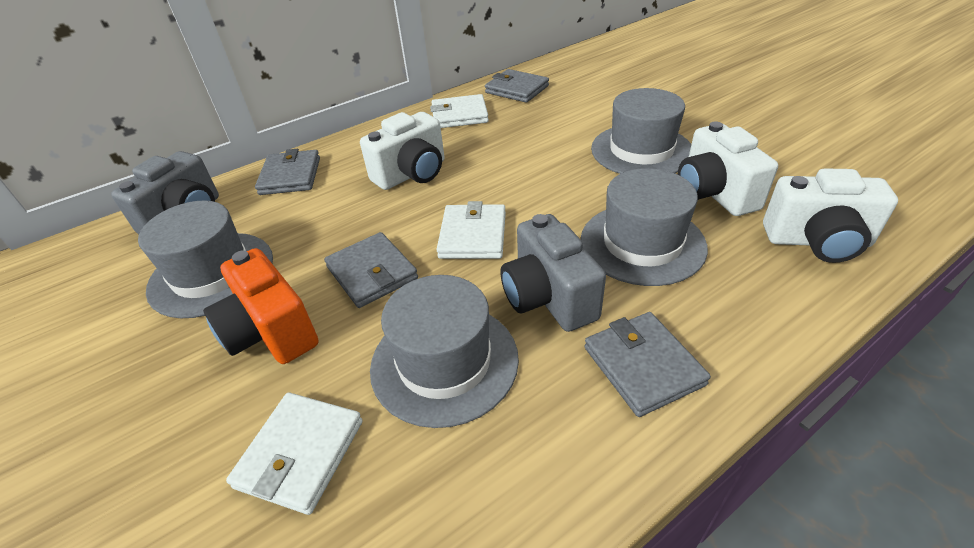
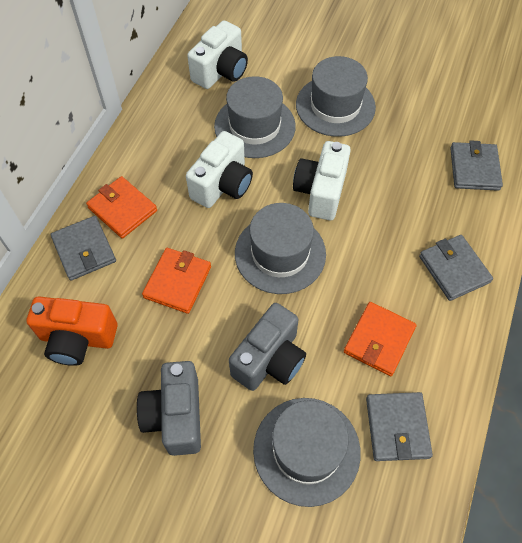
orange wallet: none = 0 -> [86,176,157,239] [142,248,211,314] [344,302,416,376] = 3
white wallet: [226,392,363,515] [430,94,489,128] [436,201,506,259] = 3 -> none = 0

